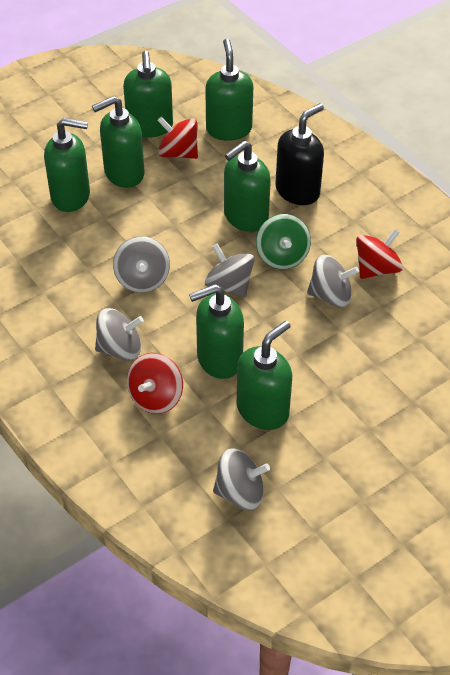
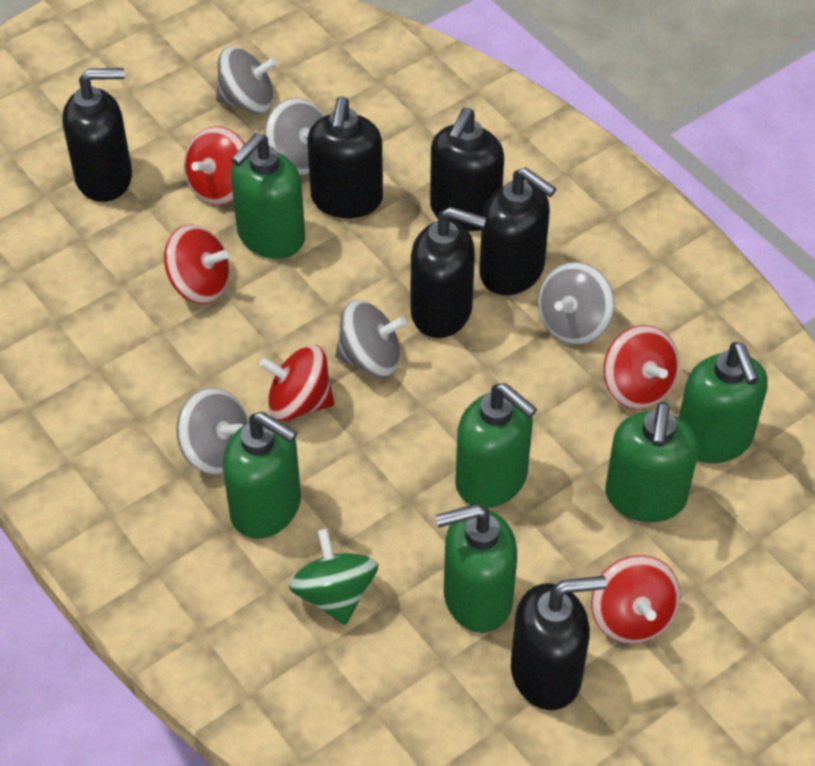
black soap dispenser: [275,103,324,205] = 1 -> [63,68,132,202] [307,96,383,218] [411,207,486,338] [430,108,504,231] [479,167,557,295] [511,576,607,710] = 6
green soap dispenser: [44,118,90,212] [92,96,144,188] [123,51,173,138] [189,284,244,379] [205,38,253,141] [224,141,271,232] [237,321,292,430] = 7 -> [222,412,301,539] [231,133,305,259] [435,504,517,633] [455,383,537,508] [606,402,699,522] [679,342,768,463] = 6
red spinning top: [127,353,183,414] [157,117,198,159] [356,229,403,279] = 3 -> [164,224,230,304] [184,126,245,205] [259,345,334,421] [591,555,680,644] [604,325,679,409] = 5

